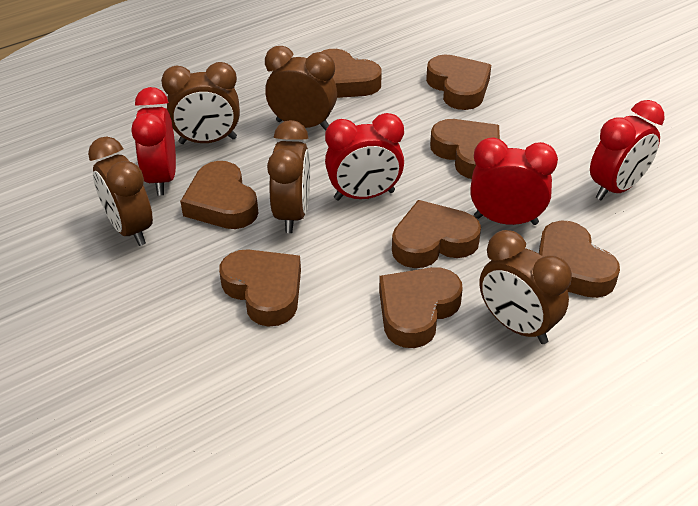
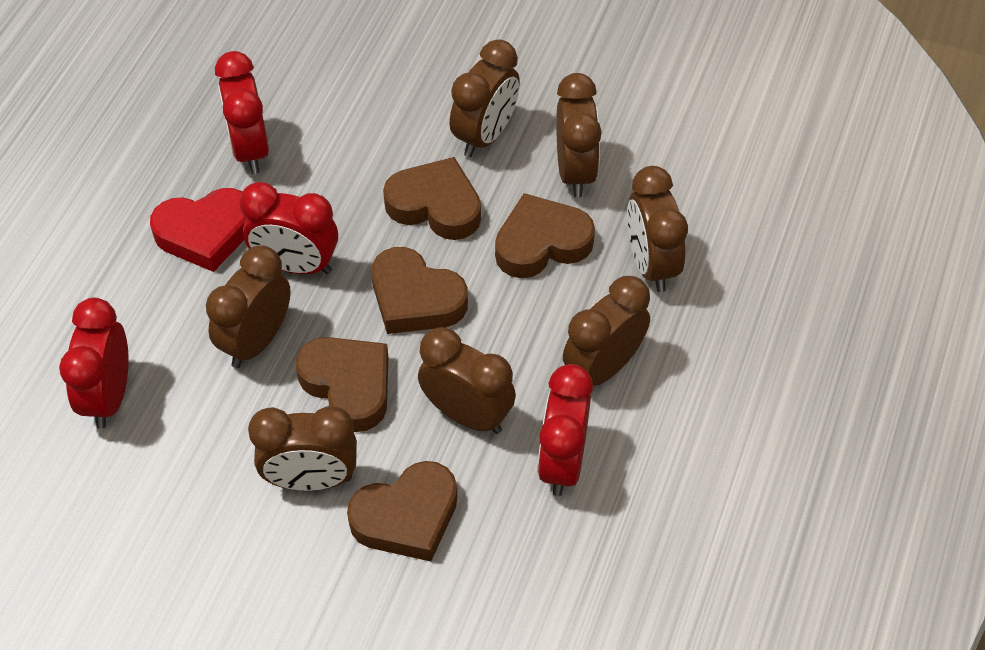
brown clock: [88,137,153,246] [161,62,240,144] [265,46,337,131] [267,120,310,233] [479,230,572,344] = 5 -> [206,245,291,368] [248,406,357,491] [418,327,516,434] [450,39,520,157] [556,73,602,198] [563,276,650,386] [627,166,688,292] = 7
brown heart: [180,161,258,229] [219,249,301,327] [321,49,382,98] [379,267,463,348] [392,200,481,268] [426,55,491,110] [430,119,500,179] [539,220,620,298] = 8 -> [296,337,388,432] [347,461,457,562] [372,247,468,334] [383,157,481,240] [495,193,595,278] = 5
red heart: none = 0 -> [150,188,247,272] = 1

